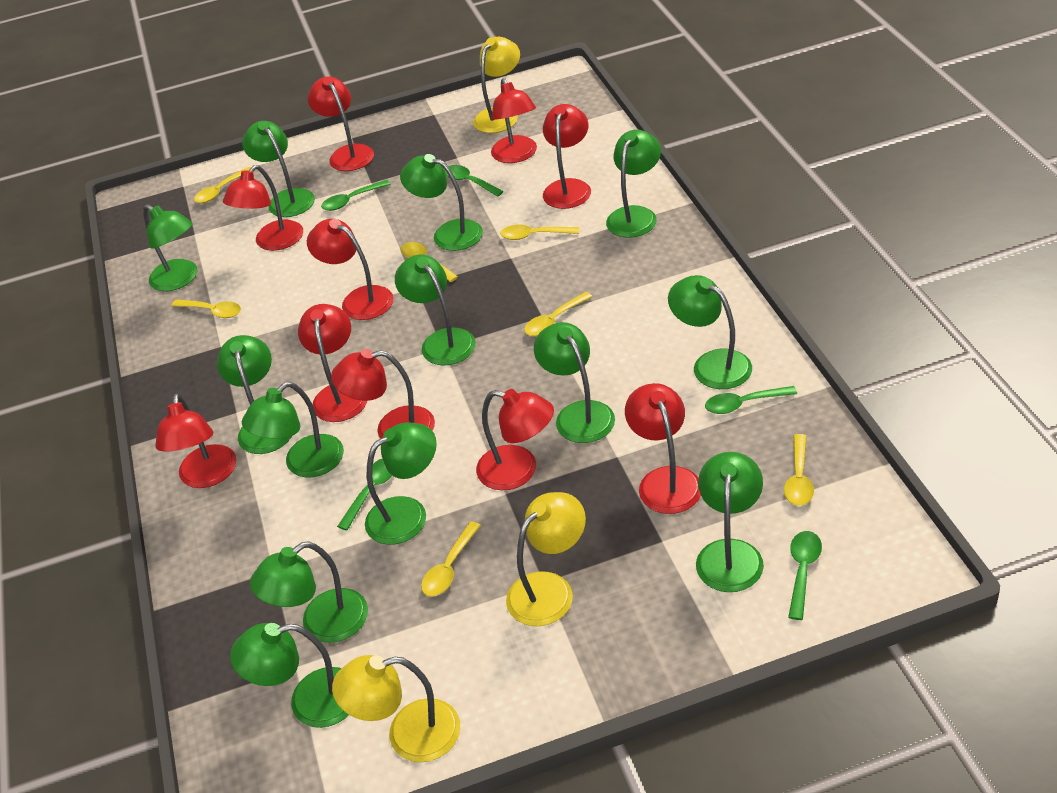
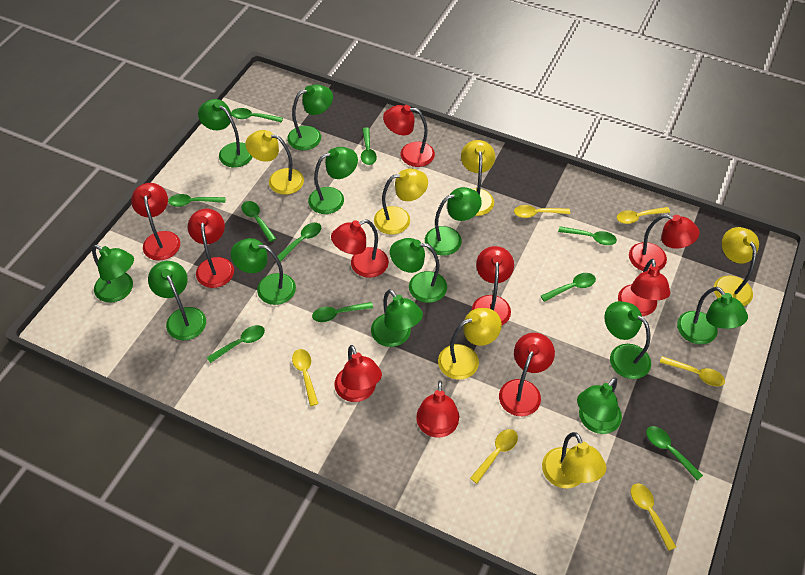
green lamp: [143,204,197,292] [217,335,292,454] [230,623,349,728] [242,121,315,217] [242,382,344,477] [250,541,368,643] [365,422,437,545] [395,255,476,365] [400,154,483,251] [534,322,615,443] [606,130,661,238] [668,275,752,389] [696,452,764,592] = 13 -> [92,245,134,303] [148,261,206,340] [198,99,252,168] [231,238,296,305] [287,84,333,150] [308,147,358,214] [371,289,423,347] [390,238,447,303] [425,187,482,255] [577,377,622,434] [605,301,651,379] [677,287,748,344] = 12
green spoon: [321,180,391,211] [337,458,392,531] [444,165,504,197] [705,386,797,414] [788,531,822,620] = 5 -> [168,194,226,207] [207,325,265,363] [231,108,283,123] [241,201,276,242] [277,222,321,262] [312,302,373,322] [361,128,377,165] [541,273,596,302] [558,226,617,245] [646,426,703,481] = 10
yellow lamp: [332,655,460,762] [473,37,520,133] [506,492,586,626] = 3 -> [246,130,304,195] [374,169,428,235] [438,308,502,380] [461,140,495,216] [542,432,606,488] [714,227,759,306] = 6
yellow spoon: [172,299,241,318] [194,167,251,203] [401,242,458,282] [421,522,481,596] [500,225,579,240] [524,292,593,336] [784,434,814,506] = 7 -> [292,349,318,406] [470,429,518,484] [514,205,570,218] [617,207,670,224] [631,483,676,551] [660,356,725,386] = 6

